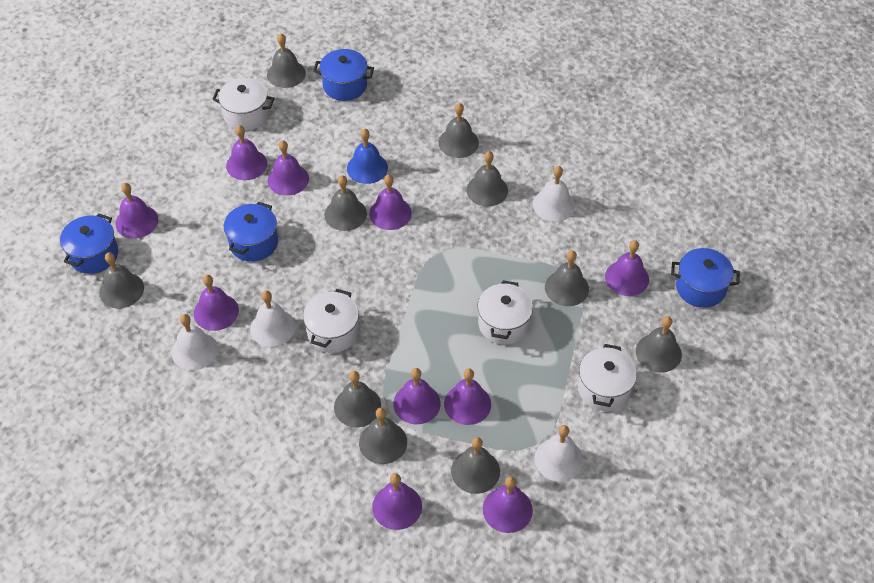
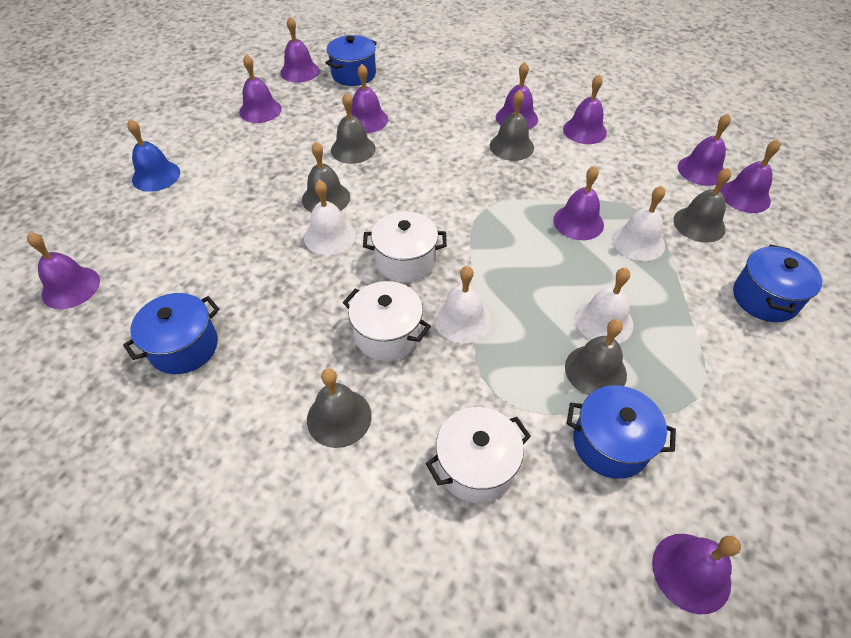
grey bell: [99,252,144,308] [267,33,306,88] [325,175,367,231] [334,371,381,427] [359,408,407,464] [438,103,479,158] [451,437,500,494] [466,151,508,206] [545,250,589,306] [636,316,682,373] = 10 -> [302,142,350,213] [307,369,372,448] [331,93,376,164] [490,90,534,161] [565,319,627,396] [673,168,731,243] = 6
white pot: [212,78,275,131] [303,289,359,353] [477,280,533,345] [578,344,637,411] = 4 -> [343,281,431,361] [363,211,447,283] [426,407,531,503] = 3

